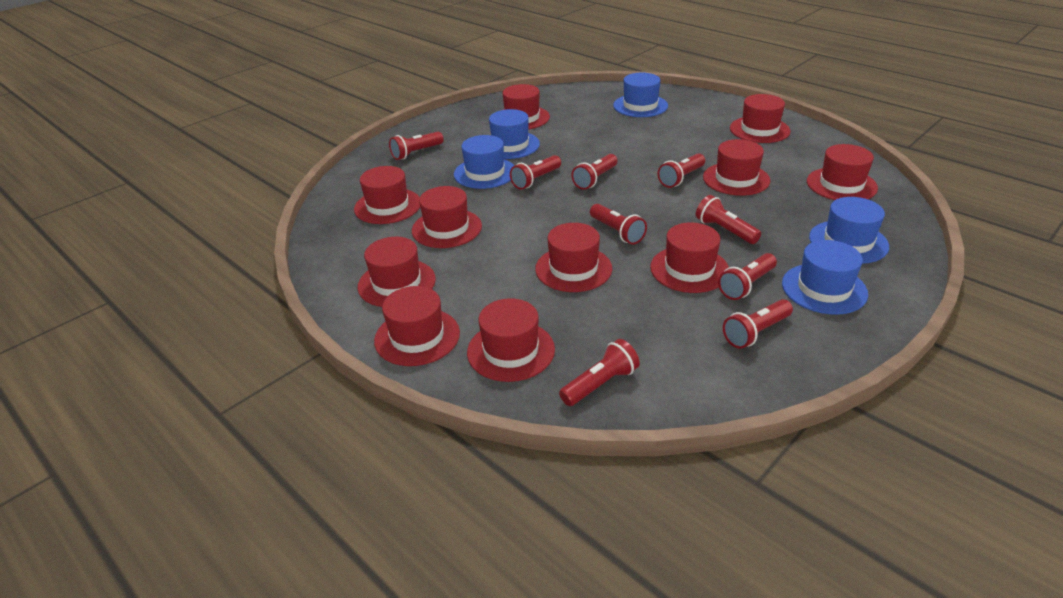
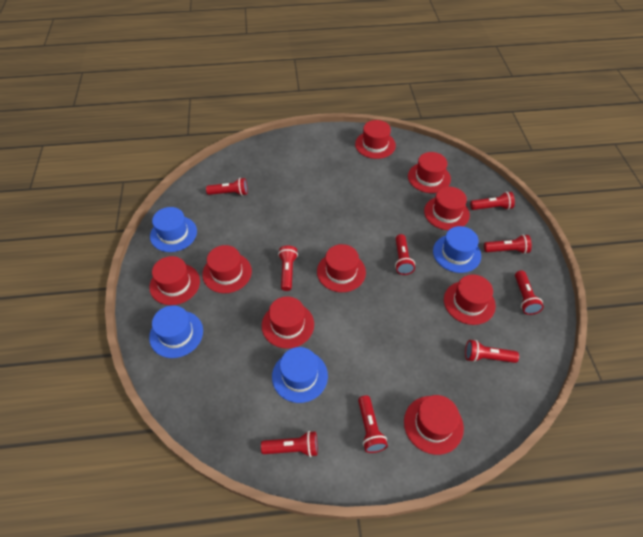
blue hat: [454,135,514,189] [489,109,540,159] [613,73,668,117] [782,240,868,315] [809,197,889,264] = 5 -> [149,305,203,358] [150,207,197,252] [272,347,328,403] [433,226,481,273] = 4
red hat: [354,166,420,224] [358,237,436,307] [374,286,460,366] [412,186,482,248] [467,298,555,382] [502,84,550,130] [535,223,612,292] [650,223,729,293] [703,139,770,196] [730,94,791,143] [807,144,878,200] = 11 -> [149,256,200,305] [202,245,252,293] [262,296,314,349] [317,244,366,292] [355,120,396,159] [404,395,464,455] [408,152,451,193] [424,187,470,230] [444,274,496,325] = 9

